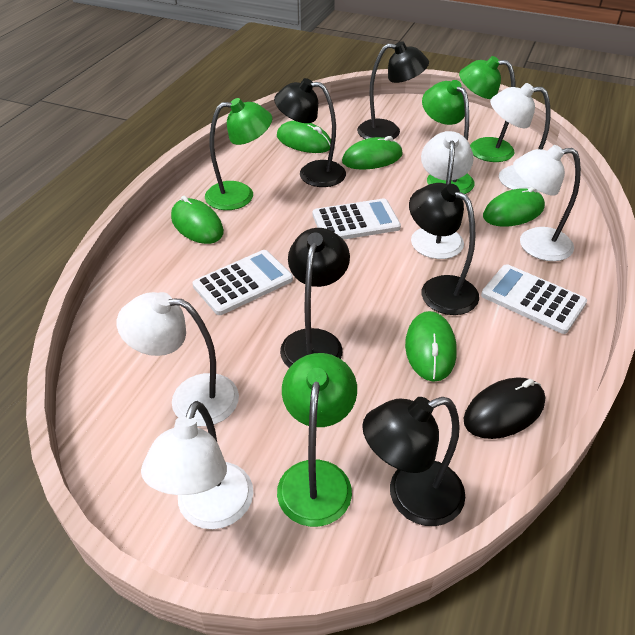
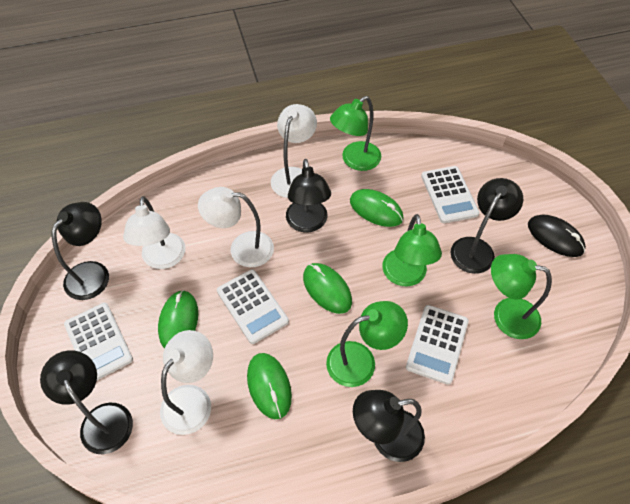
green mouse: [171,196,224,244] [277,121,331,153] [342,136,403,170] [405,311,457,382] [483,187,545,227] = 5 -> [158,290,198,349] [247,353,292,419] [303,263,352,314] [350,189,404,227] = 4
white calculator: [192,250,293,315] [313,199,401,240] [481,264,587,334] = 3 -> [64,303,133,380] [217,269,289,344] [406,305,469,385] [421,166,480,223] = 4
white lamp: [117,292,239,426] [141,401,253,529] [411,131,474,259] [490,83,550,191] [513,145,581,261] = 5 -> [123,196,186,269] [160,330,213,435] [198,187,274,267] [271,104,317,198] = 4

